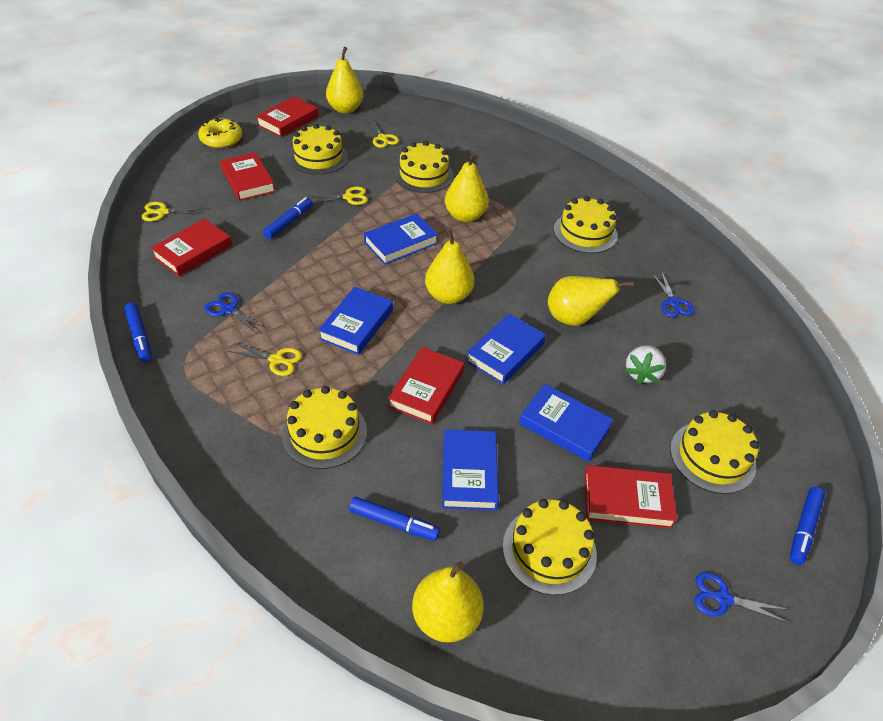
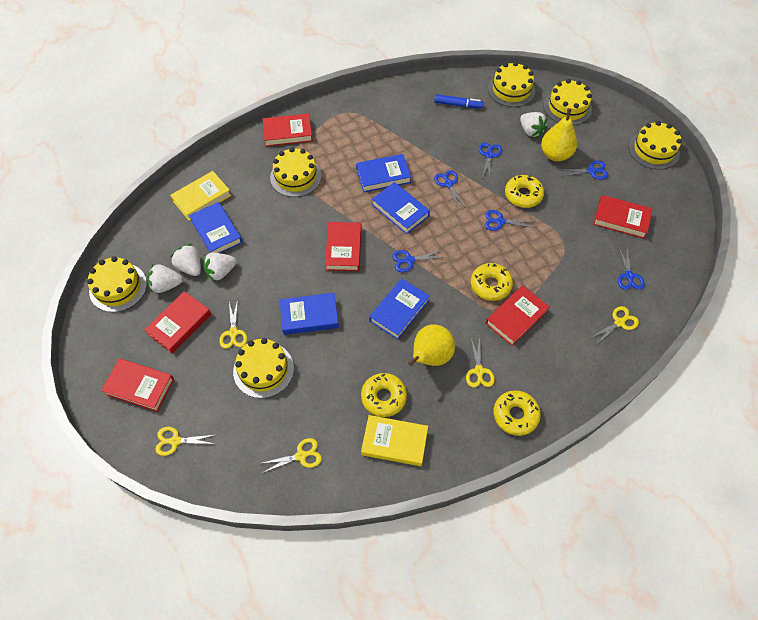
blue marker: [124,303,152,362] [263,197,313,239] [349,497,440,541] [790,487,825,565] = 4 -> [434,94,483,108] = 1
blue scissors: [204,293,266,333] [652,271,695,317] [695,572,789,623] = 3 -> [392,250,443,272] [434,170,465,209] [479,143,502,180] [485,210,535,231] [561,161,609,180] [618,246,645,290] = 6
red book: [151,219,232,276] [220,152,275,201] [256,96,318,137] [388,347,464,424] [584,465,677,529] = 5 -> [101,358,174,412] [144,291,211,354] [263,113,313,147] [325,222,362,271] [486,286,549,346] [593,195,652,239] = 6
white strawberry: [625,345,666,385] = 1 -> [147,264,183,293] [170,244,201,276] [203,253,236,281] [520,112,548,137] = 4
yellow book: none = 0 -> [170,171,231,221] [361,415,428,466] = 2
yellow donut: [198,118,242,148] = 1 -> [361,373,407,417] [471,263,513,301] [494,390,541,436] [505,175,544,208] = 4
yellow pear: [326,47,363,114] [412,561,484,643] [425,228,474,304] [445,152,489,222] [548,276,634,326] = 5 -> [408,325,455,366] [541,108,577,161] = 2
yellow scissors: [141,202,206,221] [228,342,302,376] [308,187,368,205] [364,118,399,148] = 4 -> [155,427,215,456] [219,299,247,349] [259,438,322,473] [466,336,495,387] [590,306,639,345] = 5

